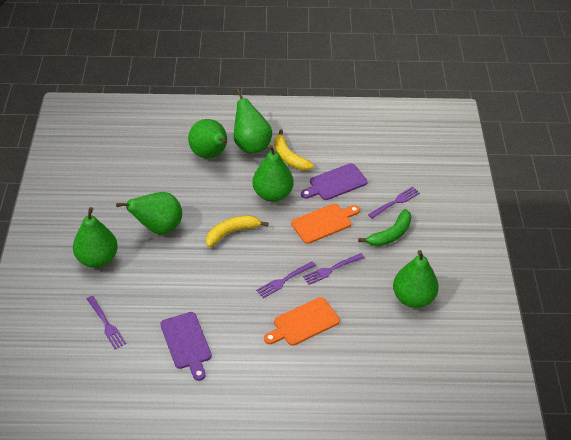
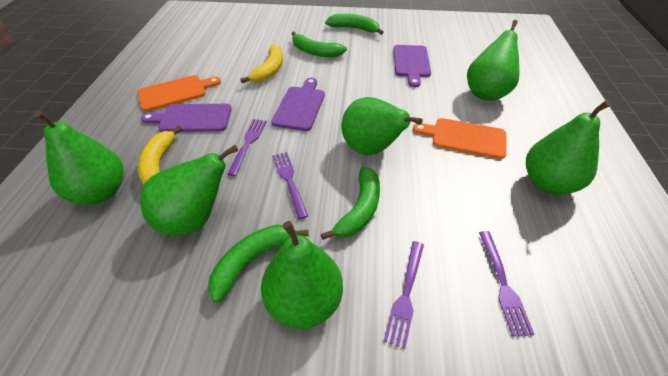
green banana: [358,209,411,246] = 1 -> [208,225,309,303] [291,31,347,57] [321,166,380,240] [325,14,384,35] = 4
purple cutting board: [160,312,212,381] [301,163,368,200] = 2 -> [141,104,232,132] [271,78,325,131] [393,45,431,87] = 3

